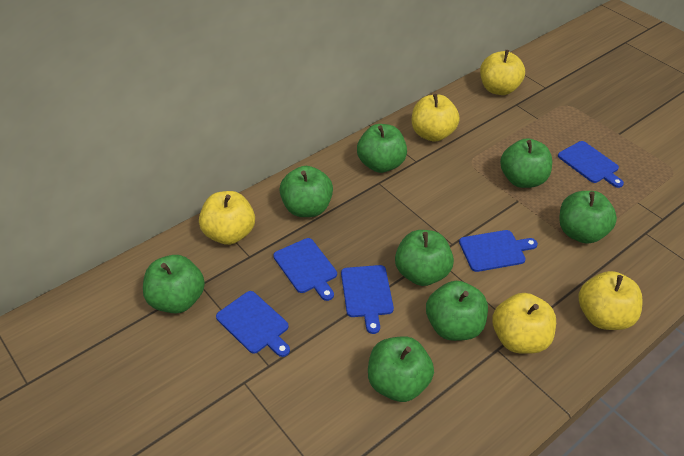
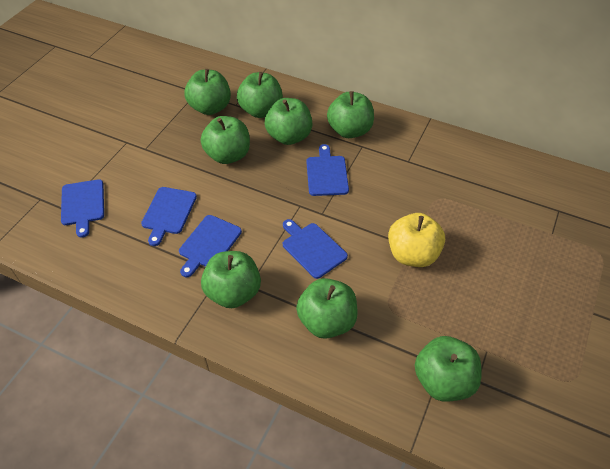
yellow apple: [199,191,255,245] [412,94,460,142] [480,50,525,95] [492,293,556,354] [579,271,643,330] = 5 -> [388,213,445,267] = 1

